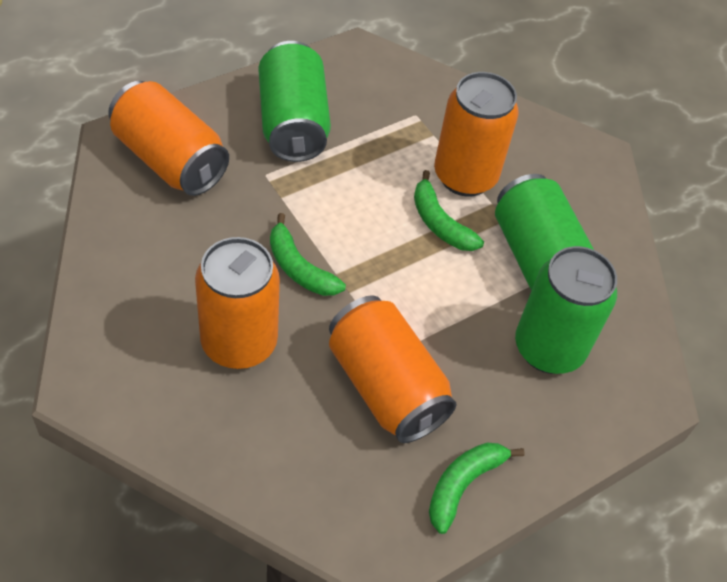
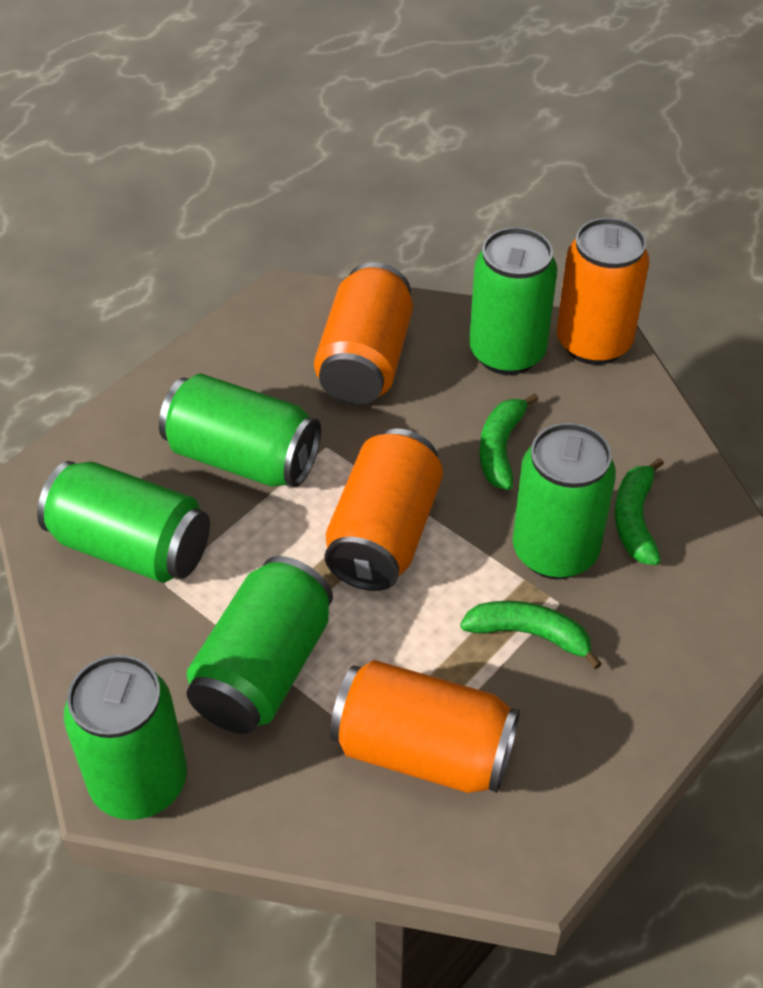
green can: [259,41,331,162] [495,174,594,290] [515,246,617,374] = 3 -> [37,461,210,582] [64,655,187,820] [159,373,321,487] [186,556,333,734] [469,227,557,375] [513,423,616,579] = 6

